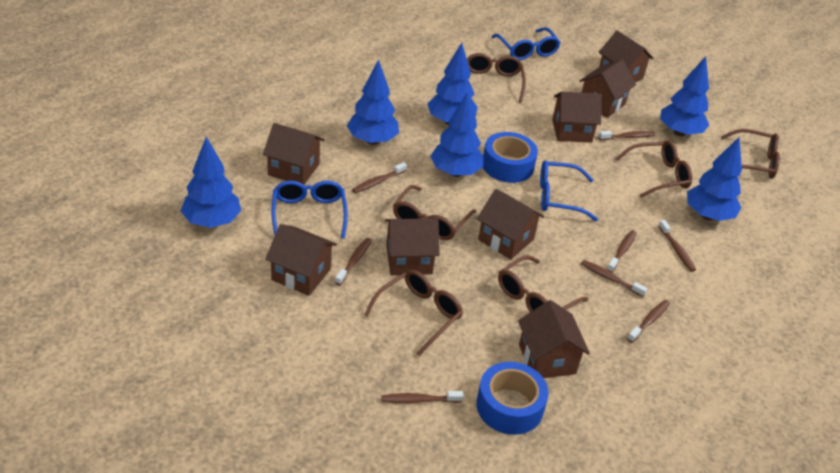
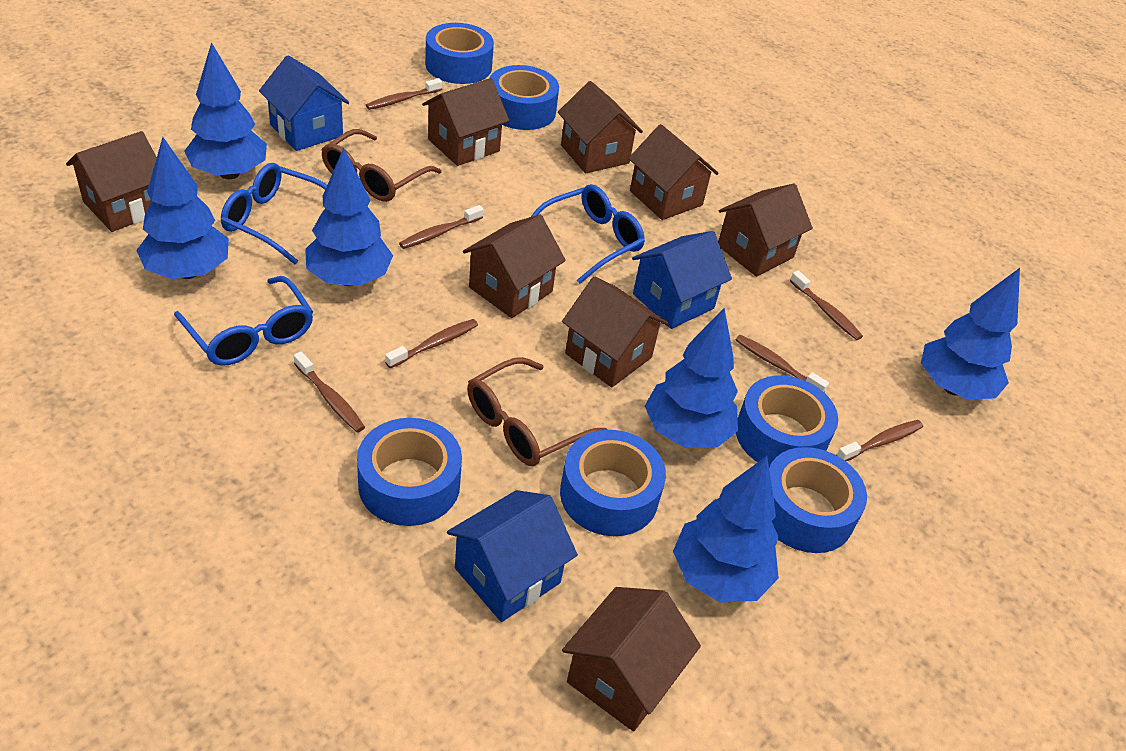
blue house: none = 0 -> [259,55,349,151] [447,490,578,622] [632,231,732,329] = 3
blue tape: [476,362,549,435] [483,132,538,183] = 2 -> [357,418,462,526] [425,23,494,84] [490,65,559,130] [560,430,666,536] [736,376,838,467] [769,447,867,553] = 6
brown glasses: [364,270,463,356] [393,185,476,240] [467,53,526,103] [498,255,588,312] [616,140,692,198] [721,129,780,178] = 6 -> [321,129,442,202] [467,357,608,466] = 2
brown toothbrush: [335,238,372,285] [352,162,407,193] [381,391,464,403] [581,260,647,297] [599,131,655,140] [607,230,637,272] [627,300,670,343] [658,220,696,272] = 8 -> [294,352,365,432] [366,78,442,110] [385,319,478,368] [399,205,484,249] [736,335,829,392] [790,271,863,340] [837,420,923,461] = 7

